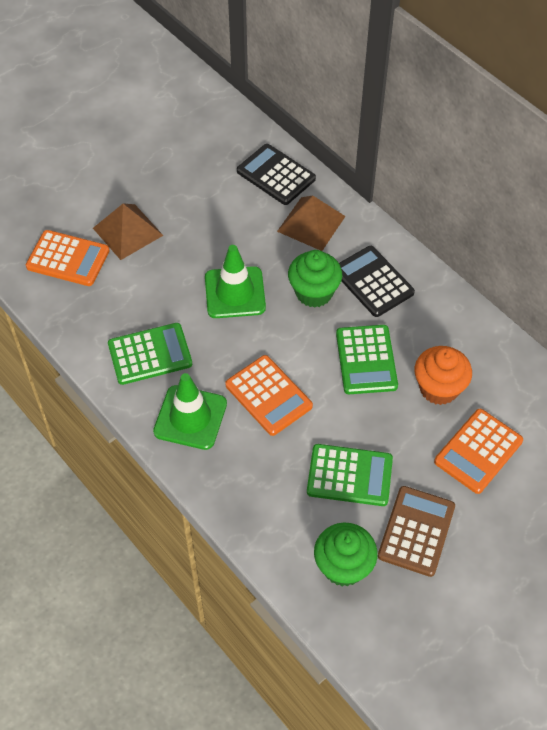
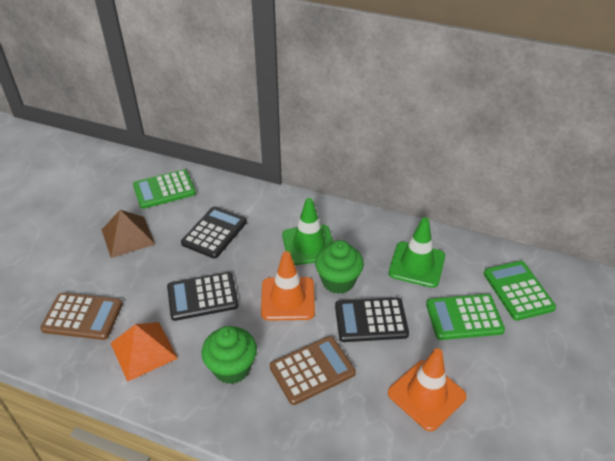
black calculator: [237,144,316,205] [339,246,415,317] = 2 -> [167,272,239,321] [181,206,247,259] [335,297,409,342] = 3
brown calculator: [378,486,455,577] = 1 -> [40,293,123,340] [270,336,356,405] = 2
brown pyramid: [93,204,164,260] [277,195,346,251] = 2 -> [101,210,155,258] = 1
orange calculator: [26,230,110,286] [225,355,313,436] [434,409,523,494] = 3 -> none = 0
orange cupcake: [415,346,472,405] = 1 -> none = 0
orange pyramid: none = 0 -> [111,322,178,382] = 1
orange traffic cone: none = 0 -> [261,251,315,321] [388,348,467,431] = 2

